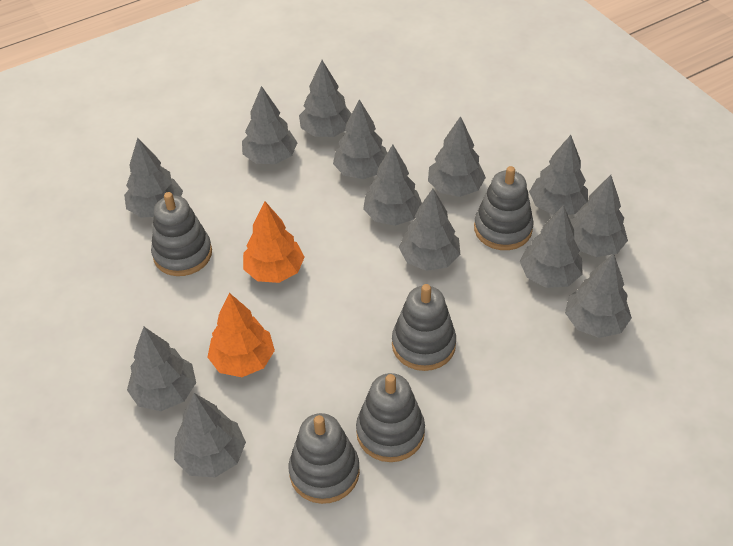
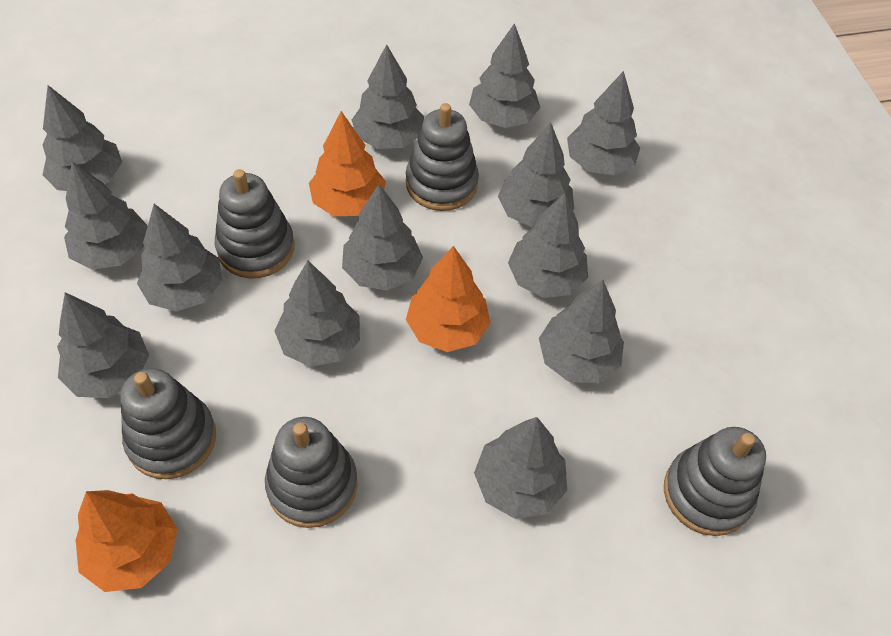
orange tree: [207,293,275,377] [243,201,305,283] = 2 -> [75,490,177,592] [309,111,386,216] [406,246,491,352] = 3

